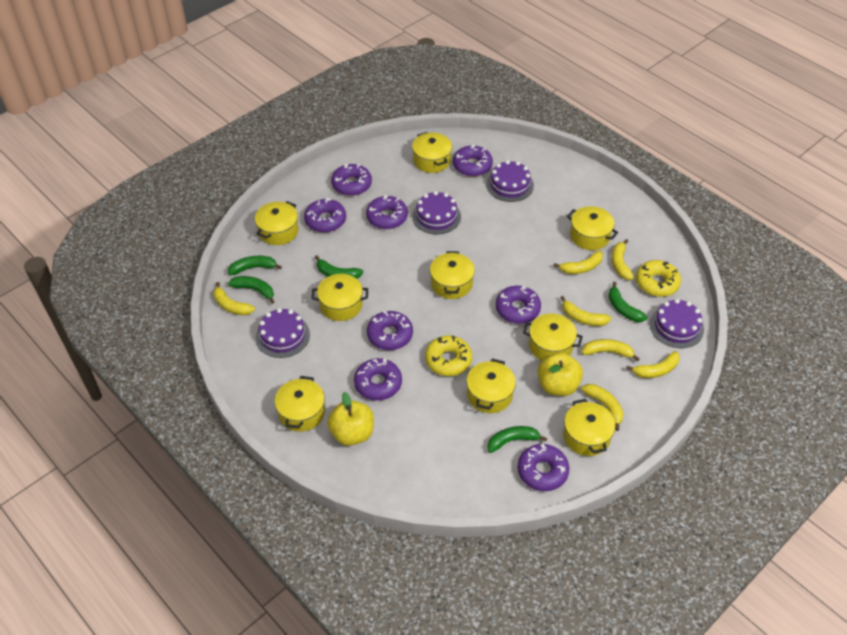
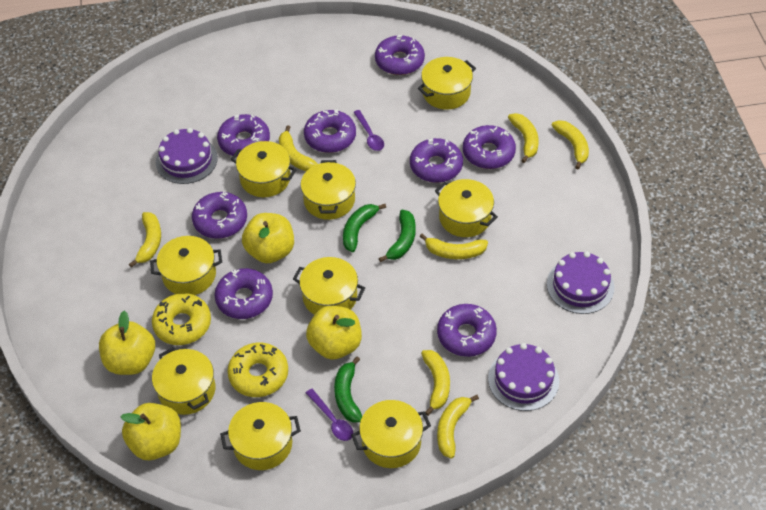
green banana: [228,256,282,275] [228,276,274,304] [315,255,363,279] [487,426,547,453] [609,282,648,322] = 5 -> [334,357,362,422] [343,204,386,252] [379,210,416,262] = 3
purple cake: [256,308,310,358] [412,191,461,234] [486,160,534,202] [650,299,704,348] = 4 -> [156,128,218,184] [488,343,559,411] [547,251,614,314] = 3
purple spoon: none = 0 -> [306,388,353,441] [353,110,384,151] = 2
yellow apple: [327,392,374,446] [538,353,583,396] = 2 -> [99,311,155,375] [121,403,181,460] [242,213,294,263] [306,306,362,360] = 4

